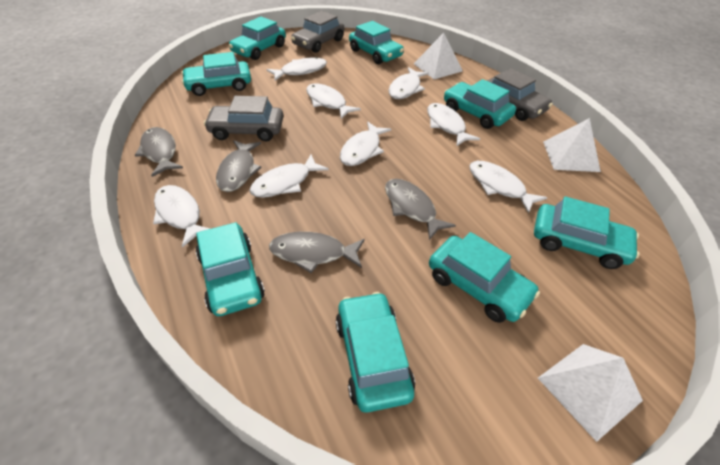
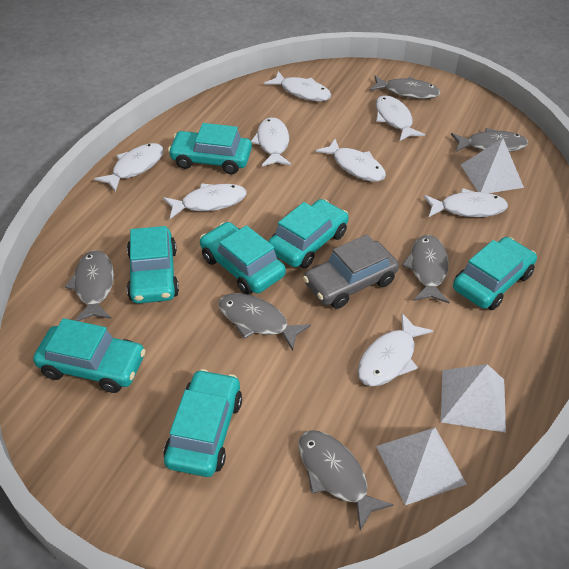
grey car: [204,96,284,141] [291,11,344,53] [487,68,553,121] = 3 -> [303,235,399,309] = 1
grey fish: [135,127,183,177] [216,140,262,192] [269,232,365,273] [385,179,456,240] = 4 -> [65,250,114,321] [218,293,311,351] [298,430,394,531] [370,76,441,99] [402,235,449,303] [451,128,528,152] = 6
turquoise car: [181,52,251,96] [196,222,265,316] [229,16,286,60] [336,292,415,413] [349,21,404,64] [429,232,540,323] [444,79,516,129] [534,196,640,269] = 8 -> [33,318,146,393] [127,226,179,304] [163,369,242,477] [168,123,252,174] [200,222,286,295] [268,199,349,269] [453,237,537,310] = 7

